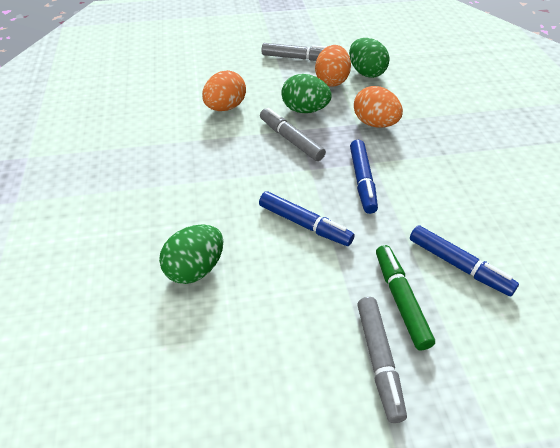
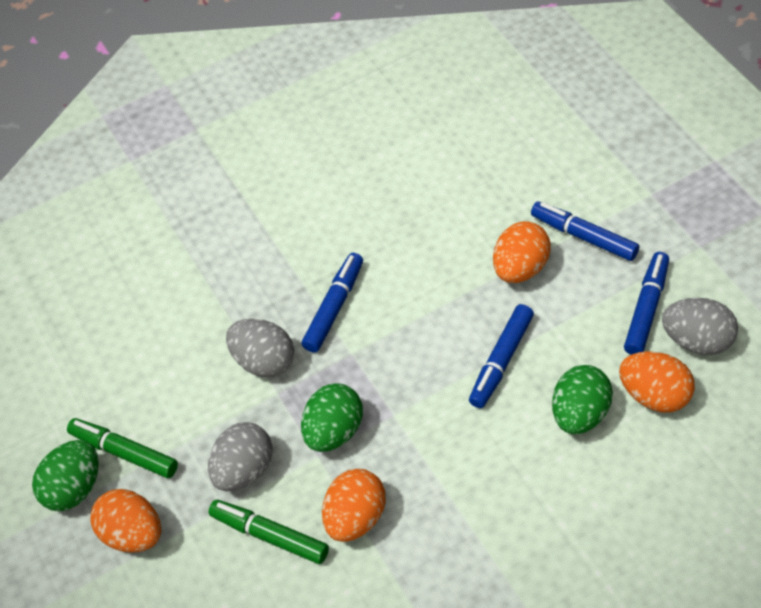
blue marker: [259,191,355,246] [350,140,378,214] [410,225,519,296] = 3 -> [302,253,363,353] [469,304,534,408] [531,202,639,261] [624,252,669,355] = 4
green marker: [376,245,435,350] = 1 -> [67,418,178,478] [208,500,329,564] = 2
grey egg: none = 0 -> [208,422,273,491] [226,319,294,377] [662,298,738,355] = 3
grey marker: [260,108,326,161] [262,43,326,61] [357,297,407,423] = 3 -> none = 0
orange egg: [202,70,246,111] [315,45,351,87] [354,86,403,127] = 3 -> [91,489,161,552] [322,469,386,542] [493,221,551,283] [619,351,695,413] = 4

